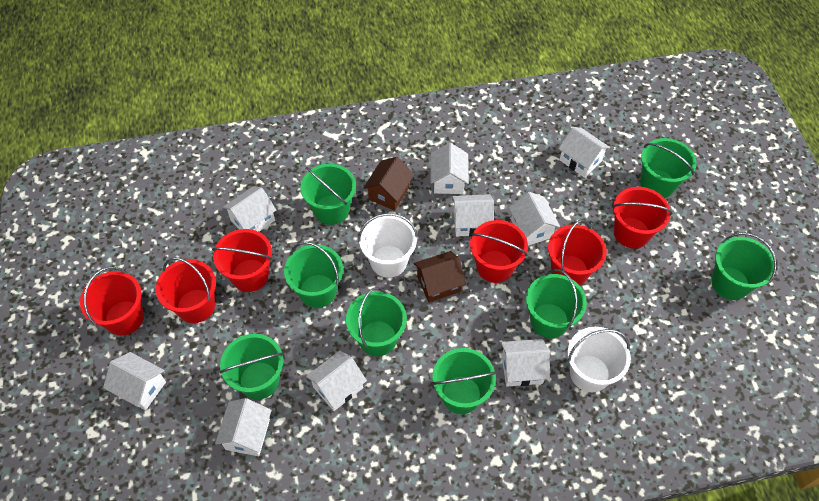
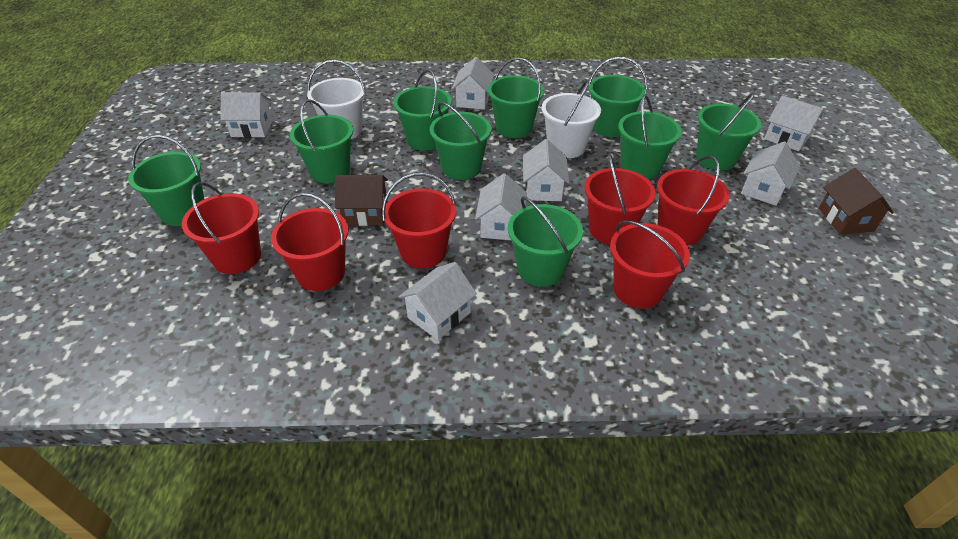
green bucket: [220,334,284,400] [284,242,343,308] [301,164,356,225] [346,287,407,356] [432,348,496,414] [526,269,587,338] [640,138,696,198] [711,232,777,300] = 8 -> [128,135,204,226] [290,99,353,183] [393,69,452,151] [430,102,492,180] [488,58,544,138] [508,196,583,287] [588,57,648,137] [618,95,682,179] [696,93,762,171] = 9
white house: [103,352,166,410] [215,398,271,456] [223,186,276,232] [306,350,367,411] [431,143,469,194] [452,194,494,237] [501,339,550,387] [509,192,560,246] [559,127,610,178] = 9 -> [220,92,273,138] [399,262,477,340] [452,57,494,110] [475,173,527,240] [523,139,569,201] [741,141,800,206] [764,95,823,151] = 7

